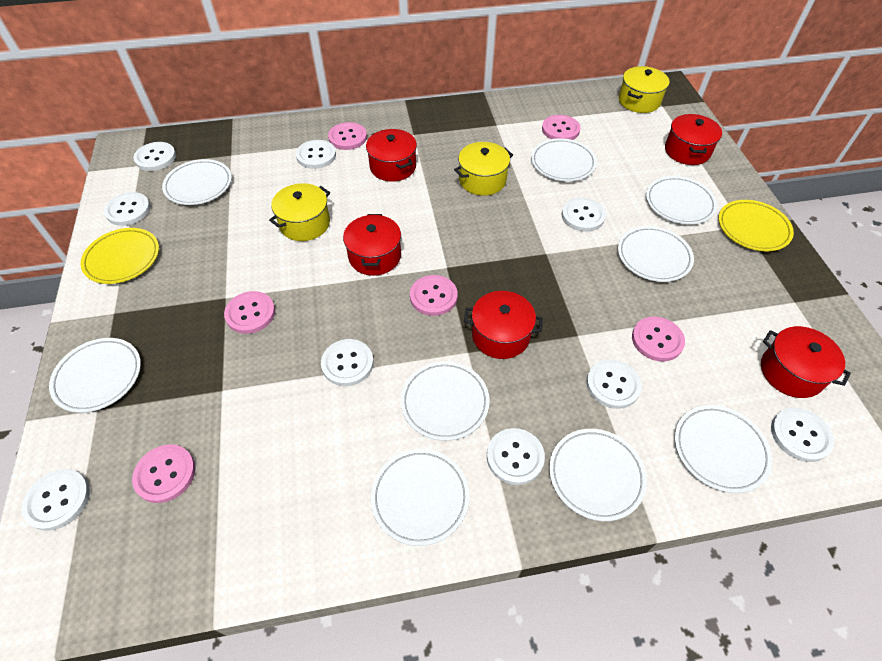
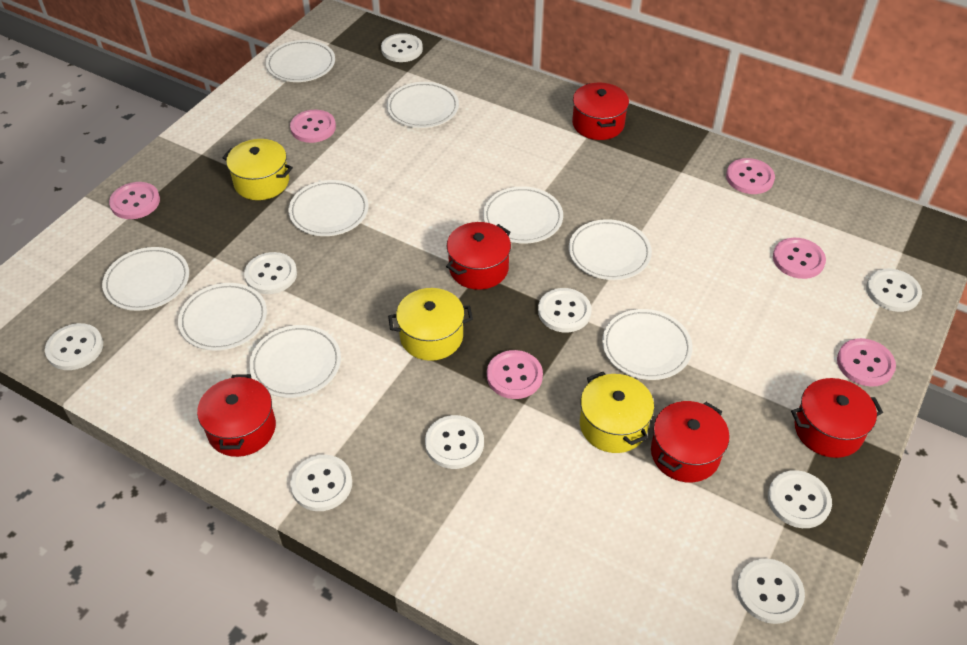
yellow plate: [80,228,159,284] [718,200,794,251] = 2 -> none = 0

